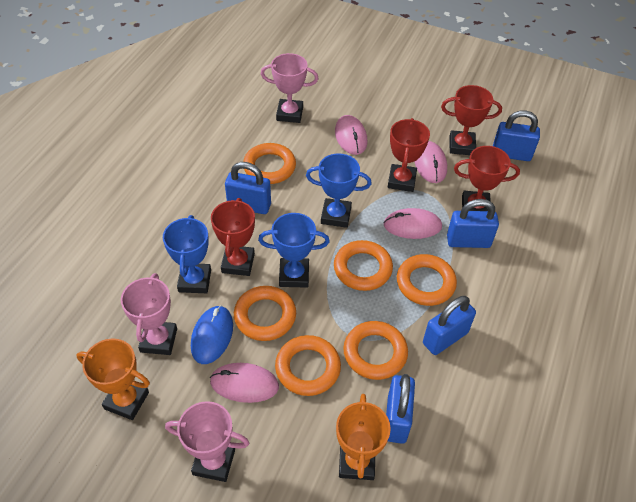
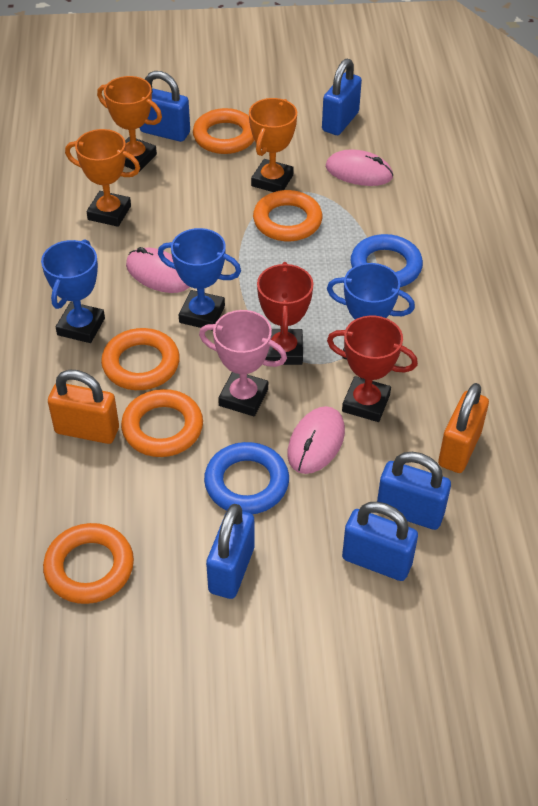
blue mouse: [191,305,233,364] = 1 -> none = 0
blue ring: none = 0 -> [204,442,289,514] [351,234,423,287] = 2
orange padlock: none = 0 -> [48,370,119,444] [438,383,489,473] = 2
orange ring: [234,286,296,341] [243,143,296,184] [275,335,341,396] [334,240,393,291] [343,321,408,380] [397,254,457,306] = 6 -> [43,523,134,604] [101,328,180,390] [121,389,203,457] [193,108,254,154] [253,190,322,241] = 5
orange trophy: [76,339,150,420] [336,394,391,480] = 2 -> [65,129,140,227] [97,76,162,172] [249,98,297,192] = 3
pink mouse: [210,363,279,403] [335,115,367,155] [384,208,442,239] [415,141,447,183] = 4 -> [126,247,190,293] [288,406,345,474] [326,149,394,186] = 3
pink trophy: [121,273,177,355] [165,401,249,482] [261,53,318,123] = 3 -> [199,310,287,416] = 1
red trophy: [211,198,255,276] [388,118,430,192] [441,85,502,155] [454,146,520,211] = 4 -> [257,262,313,365] [327,316,418,422] = 2

